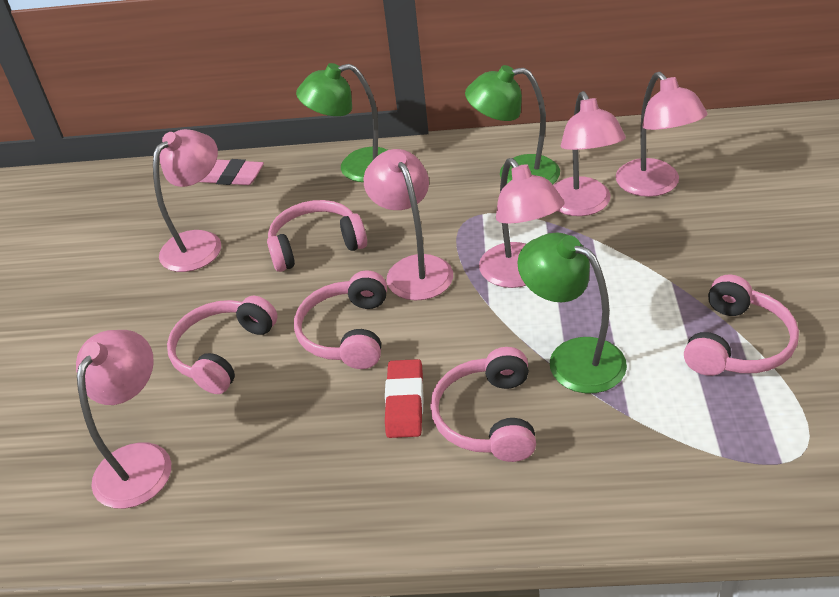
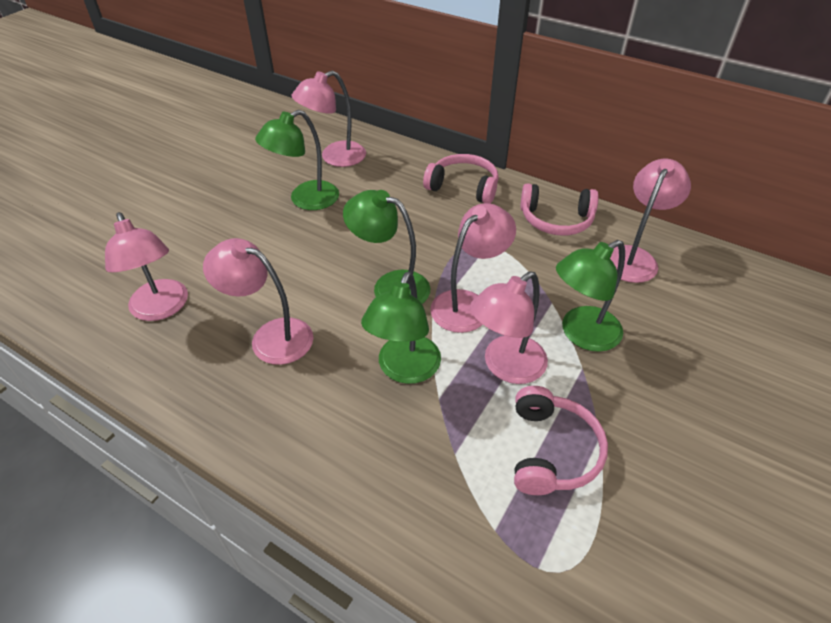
green lamp: [296,63,387,182] [465,65,560,184] [518,232,627,393] = 3 -> [255,110,339,210] [343,190,430,304] [361,271,441,384] [556,240,625,352] = 4
pink eraser: [200,159,264,185] = 1 -> none = 0
pink headphones: [167,296,278,394] [267,200,367,272] [294,271,387,369] [430,347,536,462] [684,274,799,376] = 5 -> [423,154,499,204] [514,386,608,495] [520,183,599,235] = 3
red eraser: [385,359,423,438] = 1 -> none = 0

